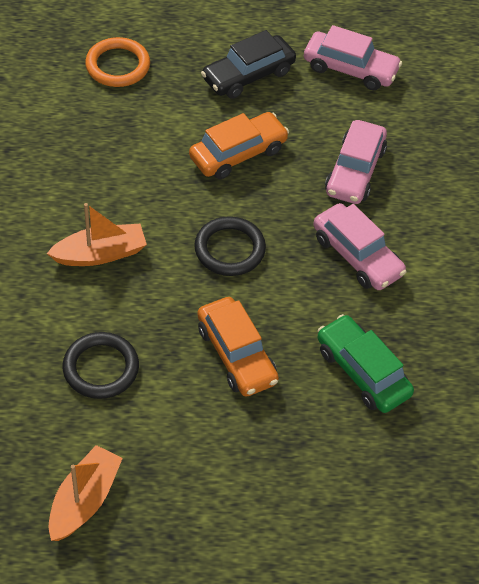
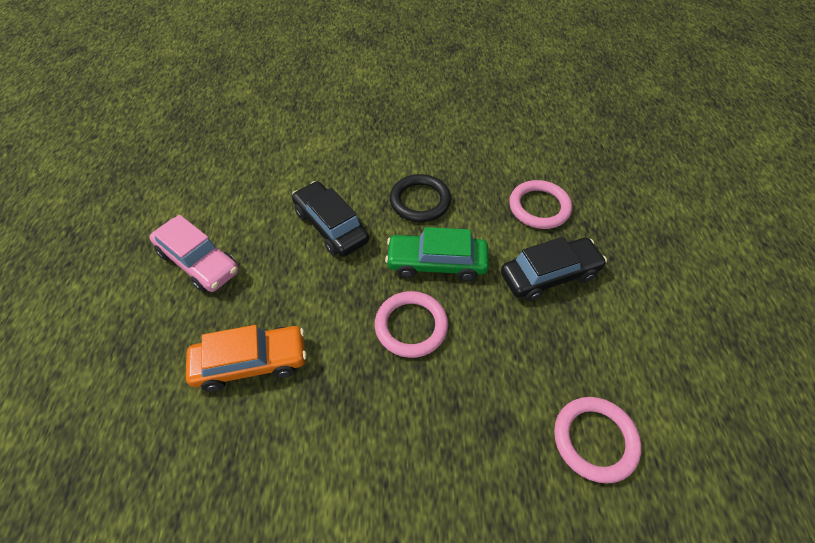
black car: [201,30,296,99] = 1 -> [292,181,369,257] [501,237,607,301] = 2
black ring: [63,332,139,399] [194,216,266,276] = 2 -> [390,174,451,222] = 1
orange boat: [46,203,147,266] [48,445,123,541] = 2 -> none = 0
orange car: [189,112,289,179] [197,297,279,397] = 2 -> [186,325,307,392] = 1
orange ring: [85,37,150,87] = 1 -> none = 0
pink car: [304,25,402,90] [313,203,407,290] [325,120,387,204] = 3 -> [149,215,239,292] = 1
pink ring: none = 0 -> [375,291,448,358] [509,180,572,229] [554,397,642,483] = 3

